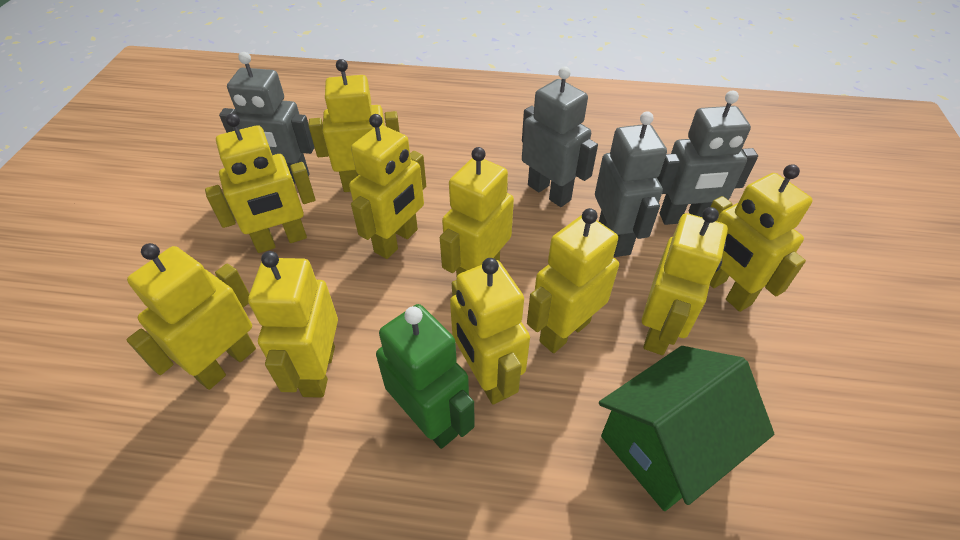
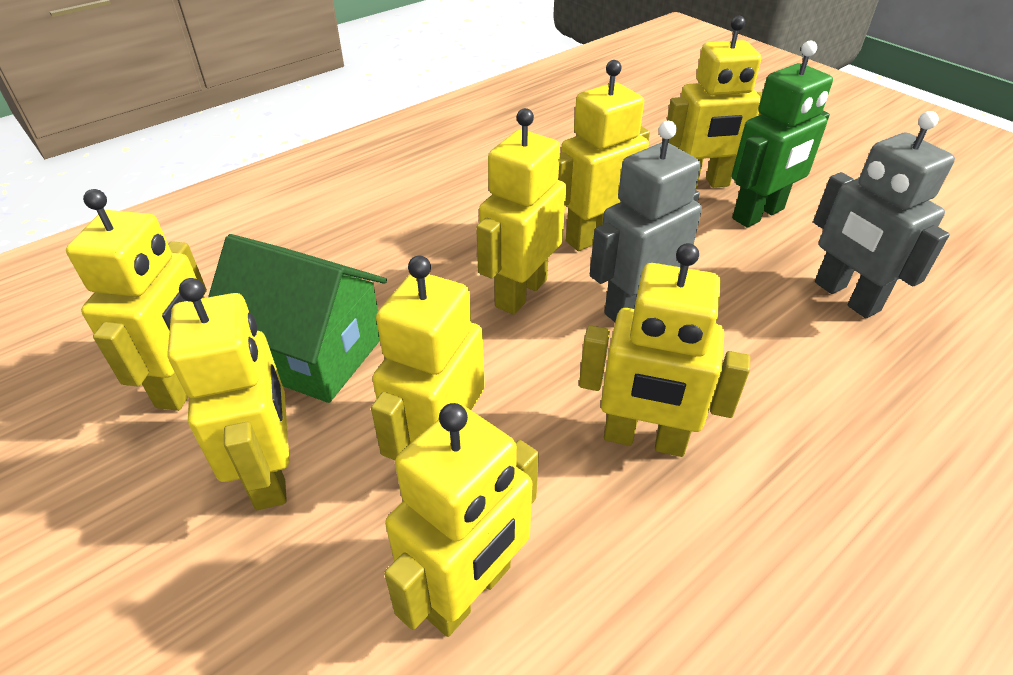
grey robot: [219,52,315,183] [522,66,598,207] [595,111,667,257] [657,90,758,225] = 4 -> [590,121,702,322] [813,111,955,318] = 2
yellow robot: [127,243,256,390] [205,113,315,253] [248,251,338,398] [308,59,400,192] [349,114,426,259] [440,147,514,275] [450,258,530,405] [527,208,619,353] [642,207,728,355] [710,164,813,312] = 10 -> [66,189,207,411] [167,278,289,510] [371,256,485,460] [384,403,539,637] [476,108,566,315] [558,60,650,251] [579,243,750,457] [667,16,763,189] = 8

